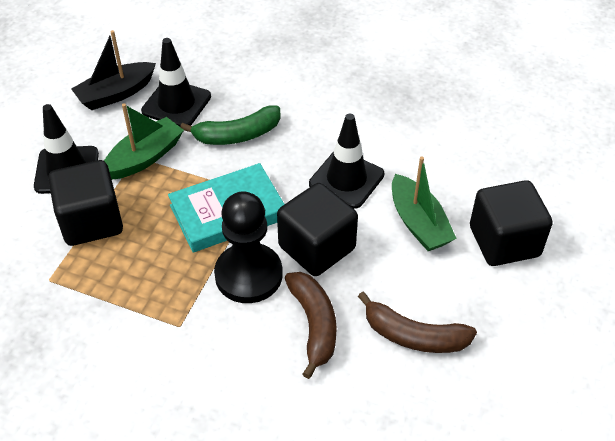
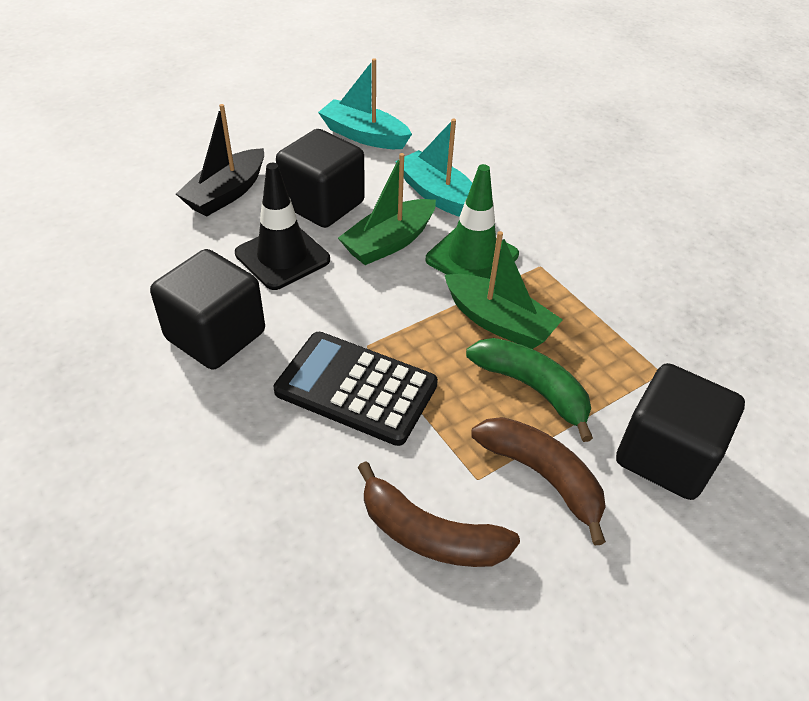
black calculator: none = 0 -> [274,332,438,446] = 1
black pawn: [214,191,283,303] = 1 -> none = 0
black traffic cone: [34,104,99,194] [141,38,211,127] [309,114,384,209] = 3 -> [235,163,330,290] = 1
green traffic cone: none = 0 -> [426,164,519,281] = 1
turquoise boat: none = 0 -> [318,58,412,149] [395,119,472,217] = 2
turquoise book: [168,163,284,253] = 1 -> none = 0

